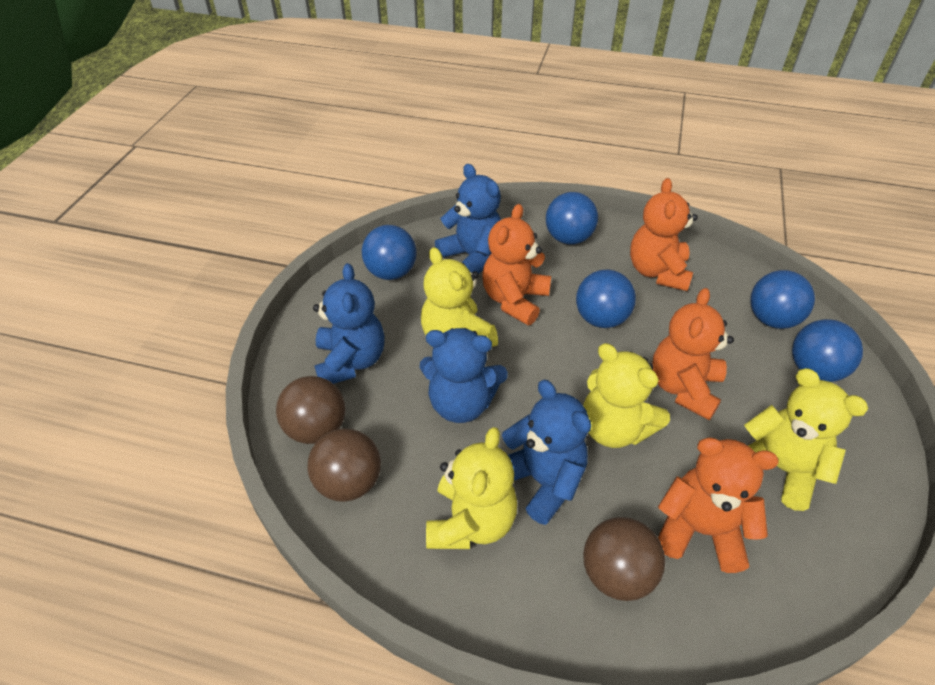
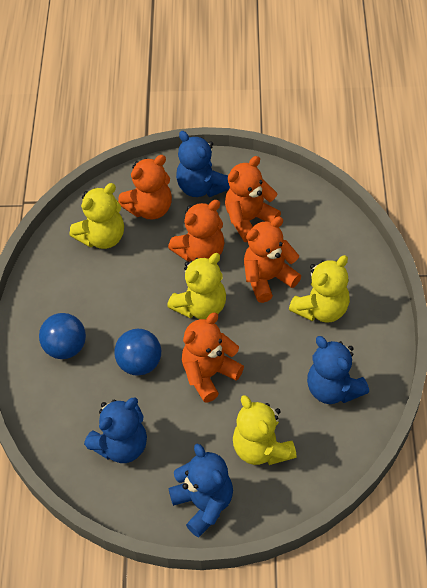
blue ball: [362,225,417,280] [546,192,598,245] [576,270,636,328] [750,270,815,329] [792,319,863,382] = 5 -> [39,313,86,359] [114,328,161,376] = 2
brown ball: [276,376,345,444] [307,428,381,502] [583,517,665,601] = 3 -> none = 0
orange teddy bear: [482,204,551,325] [630,178,698,291] [652,288,734,420] [658,438,779,573] = 4 -> [118,155,172,219] [168,200,225,262] [182,313,244,403] [225,156,281,242] [244,217,301,303] = 5

